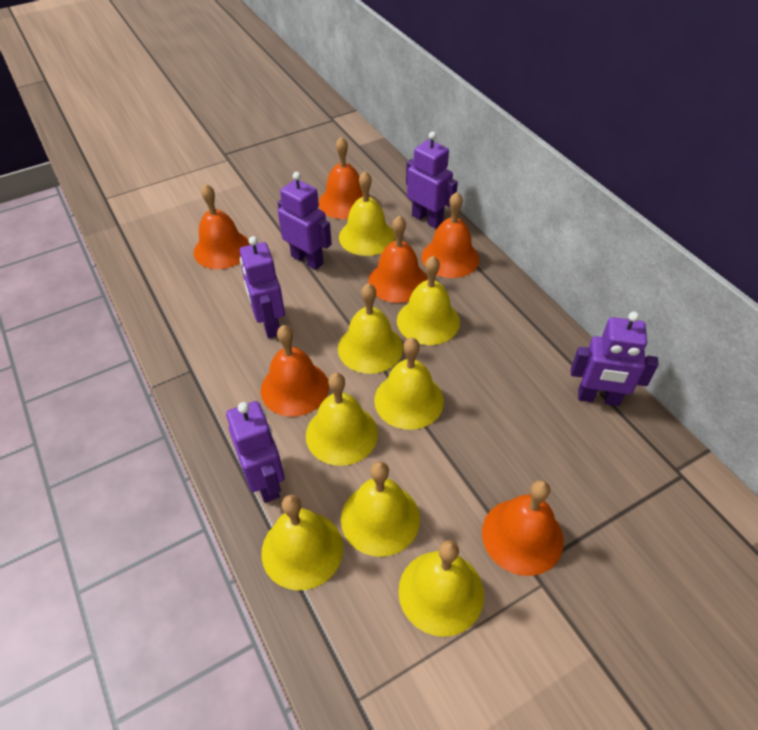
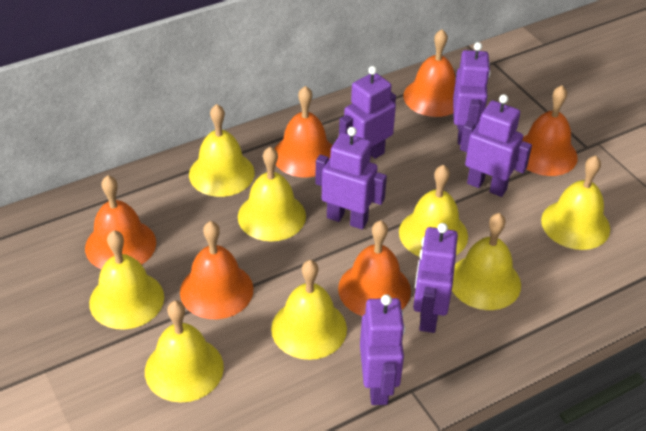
purple robot: [226,401,285,503] [240,236,285,338] [278,172,332,270] [406,131,458,229] [571,312,659,406] = 5 -> [315,127,387,230] [339,66,396,159] [360,294,405,405] [413,223,458,333] [453,42,491,145] [460,94,532,197] = 6

